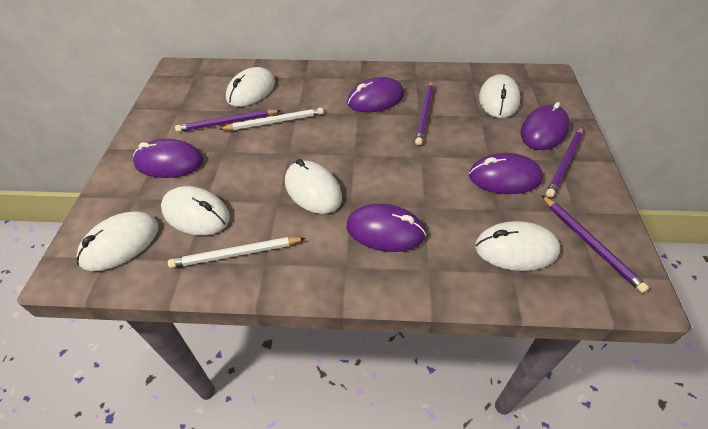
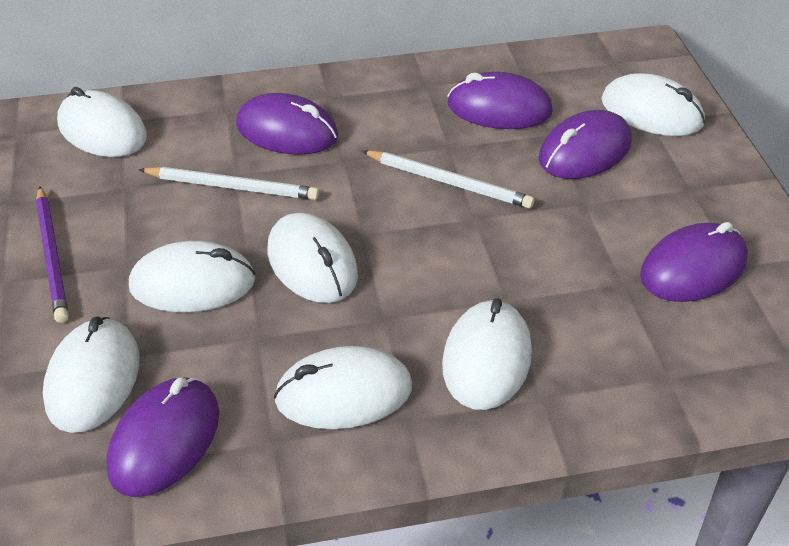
purple pencil: [175,109,281,132] [415,81,434,145] [541,195,649,293] [546,127,583,197] = 4 -> [36,186,69,323] = 1
white mouse: [76,211,159,271] [161,186,230,235] [226,67,275,107] [285,159,342,214] [475,221,560,271] [479,74,520,118] = 6 -> [43,316,140,433] [57,87,147,157] [129,241,255,312] [267,213,358,303] [274,346,412,429] [442,298,532,410] [602,73,705,136] = 7

